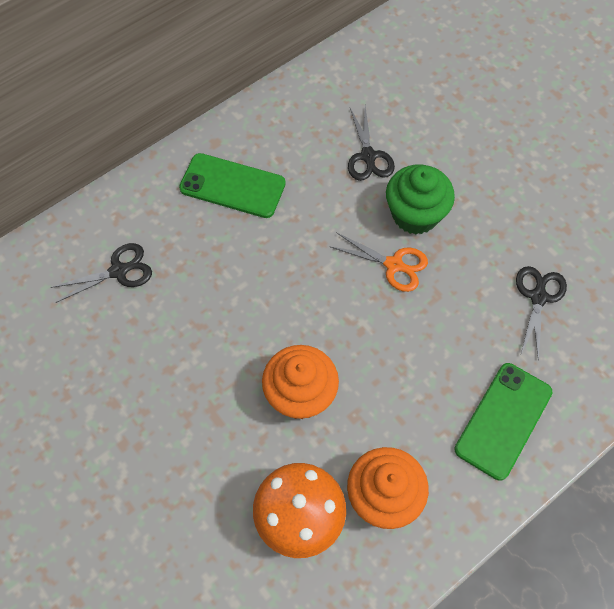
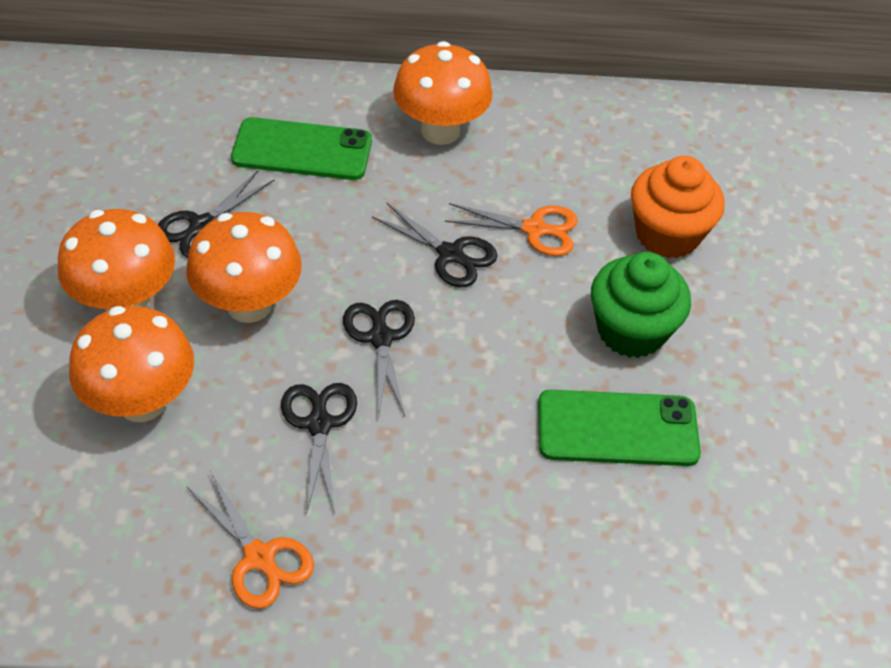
black scissors: [50,243,152,303] [348,106,395,181] [516,266,567,361] = 3 -> [158,171,275,258] [281,383,357,513] [343,300,415,416] [372,202,498,287] = 4
orange cupcake: [262,345,339,419] [347,447,429,529] = 2 -> [631,156,725,258] = 1
orange mushroom: [253,463,346,558] = 1 -> [58,209,175,311] [69,306,194,422] [186,212,302,323] [393,41,493,145] = 4
orange scissors: [329,232,428,292] = 1 -> [187,471,314,609] [445,203,578,256] = 2

